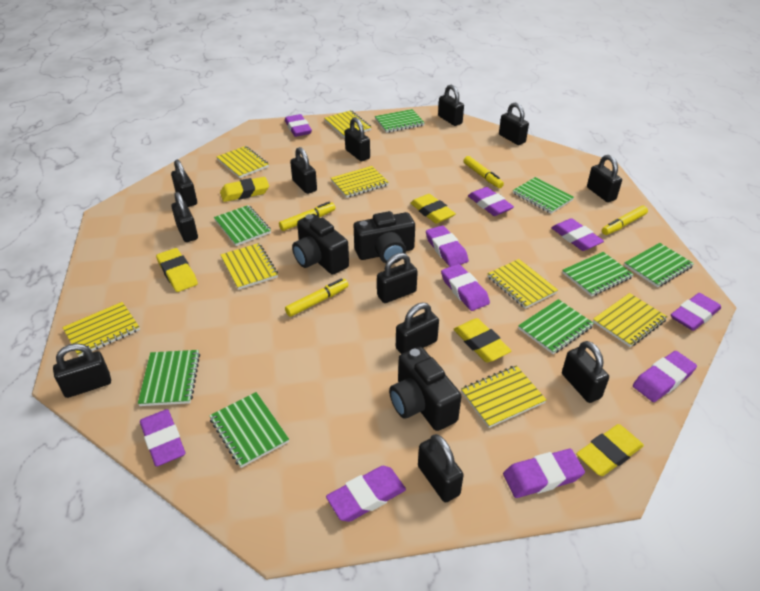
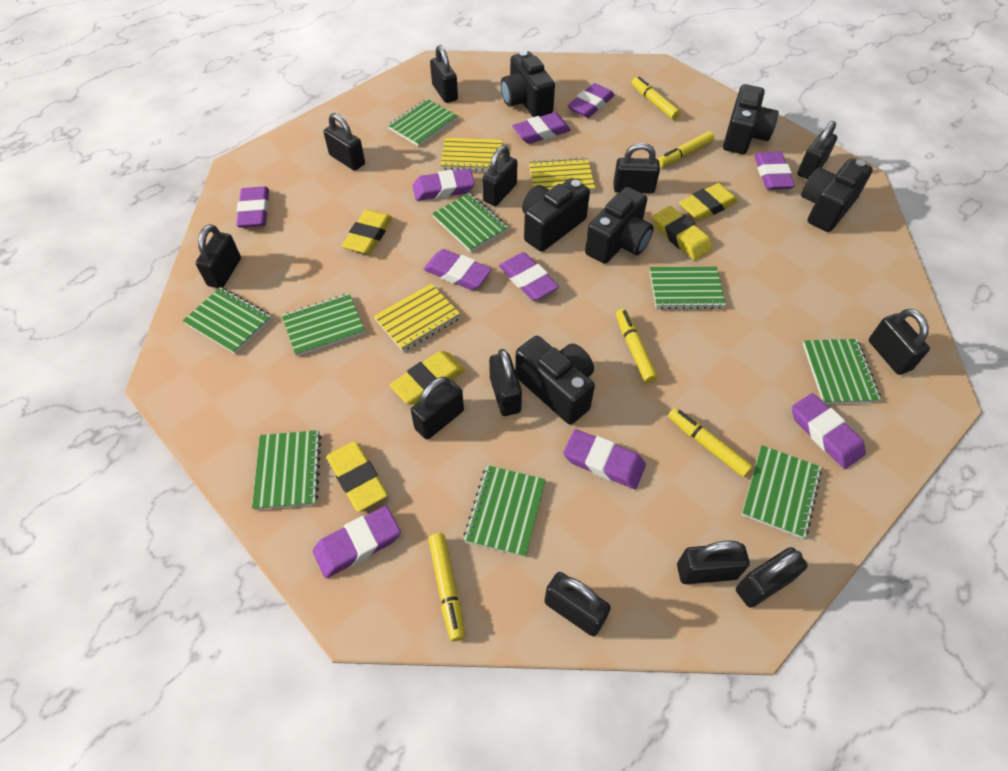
black camera: [292,214,349,275] [354,211,415,264] [389,347,462,431] = 3 -> [501,51,555,117] [515,336,595,424] [522,178,590,252] [585,187,654,264] [723,84,778,154] [801,158,873,232] = 6
green notebook: [138,350,200,406] [209,392,289,468] [214,205,271,246] [375,109,425,133] [513,177,574,214] [518,299,594,354] [562,252,634,297] [624,243,694,287] = 8 -> [182,287,272,354] [252,430,321,510] [282,293,365,356] [388,99,457,146] [432,193,508,252] [463,465,546,557] [650,266,726,309] [742,445,822,539] [803,339,881,404] = 9
yellow marker: [279,202,335,231] [285,278,348,317] [464,156,504,188] [602,206,648,235] = 4 -> [429,533,465,641] [616,309,658,383] [632,76,680,120] [658,131,715,167] [668,408,753,477] = 5
yellow notebook: [62,302,140,357] [217,146,269,178] [220,243,278,290] [324,110,372,138] [331,166,389,198] [461,365,547,428] [487,259,558,309] [593,293,668,347] = 8 -> [374,283,461,352] [440,138,503,172] [529,157,595,192] = 3

